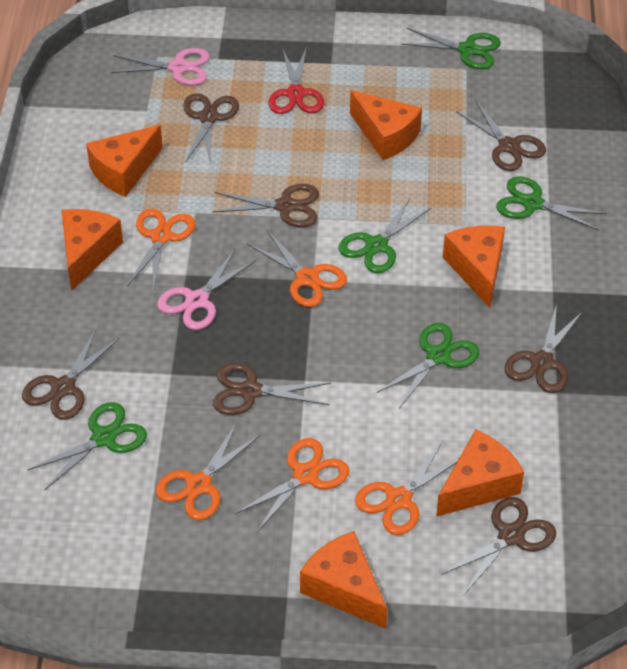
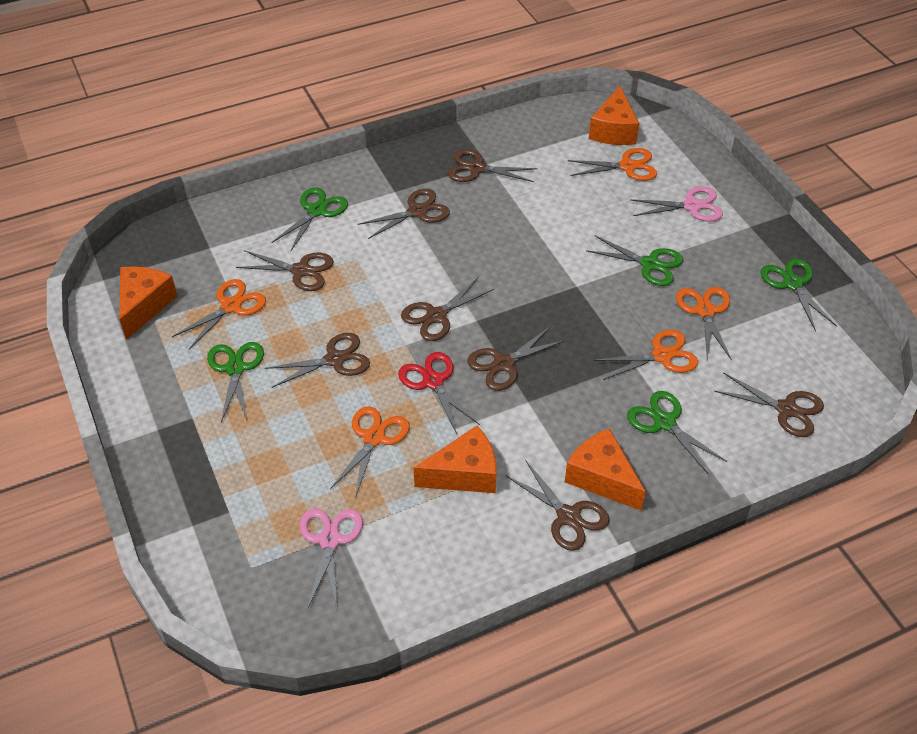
brown scissors: [22,329,120,420] [183,93,239,165] [212,184,319,227] [213,363,331,415] [441,497,556,595] [456,101,546,171] [504,304,583,393] = 7 -> [236,250,334,291] [265,333,370,388] [358,189,450,239] [401,278,494,341] [448,149,537,182] [467,326,566,391] [506,460,610,551] [714,373,824,437] = 8
orange cheese: [61,209,123,291] [86,125,163,197] [300,531,387,629] [350,90,422,160] [436,429,524,517] [443,225,505,308] = 6 -> [119,267,178,340] [414,426,496,493] [565,428,646,511] [589,86,639,145] = 4

